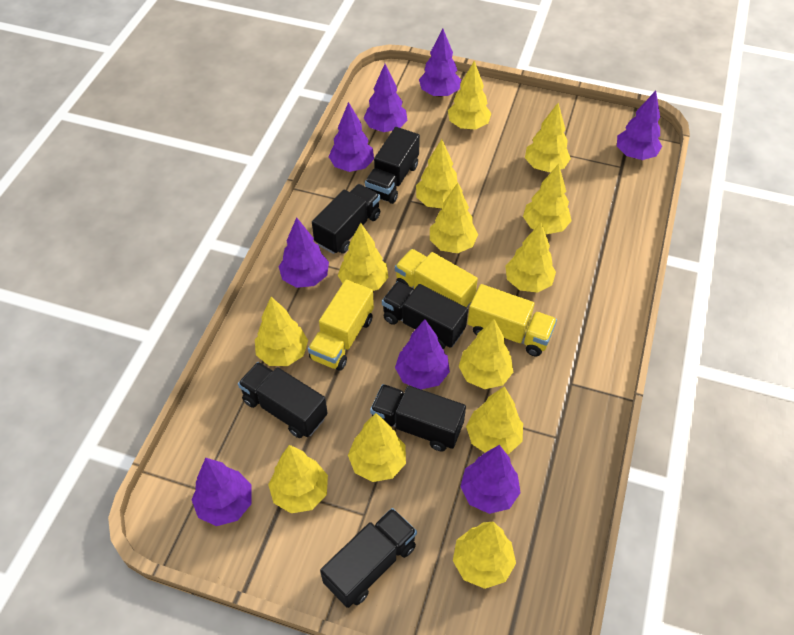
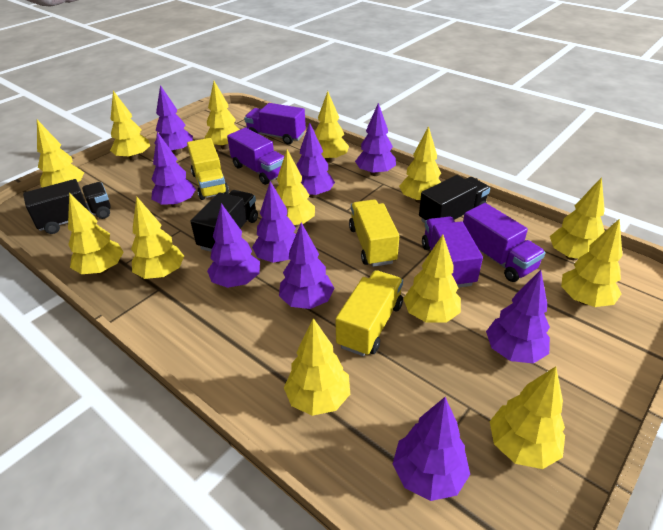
black truck: [238,362,328,438] [312,184,380,254] [320,508,417,608] [365,127,420,204] [370,384,466,451] [382,281,468,349] = 6 -> [23,179,111,234] [190,190,258,252] [419,175,490,223] = 3
purple tree: [192,458,252,526] [279,217,329,288] [329,102,374,172] [364,64,407,132] [395,319,450,390] [419,29,461,97] [460,445,521,514] [617,91,662,160] = 8 -> [151,132,196,208] [154,85,193,155] [207,203,260,288] [252,181,296,263] [279,222,334,309] [296,122,335,198] [355,103,396,176] [393,397,470,501] [486,270,550,363] = 9
purple truck: none = 0 -> [227,128,284,185] [244,103,306,145] [422,216,483,288] [463,203,545,282] = 4

